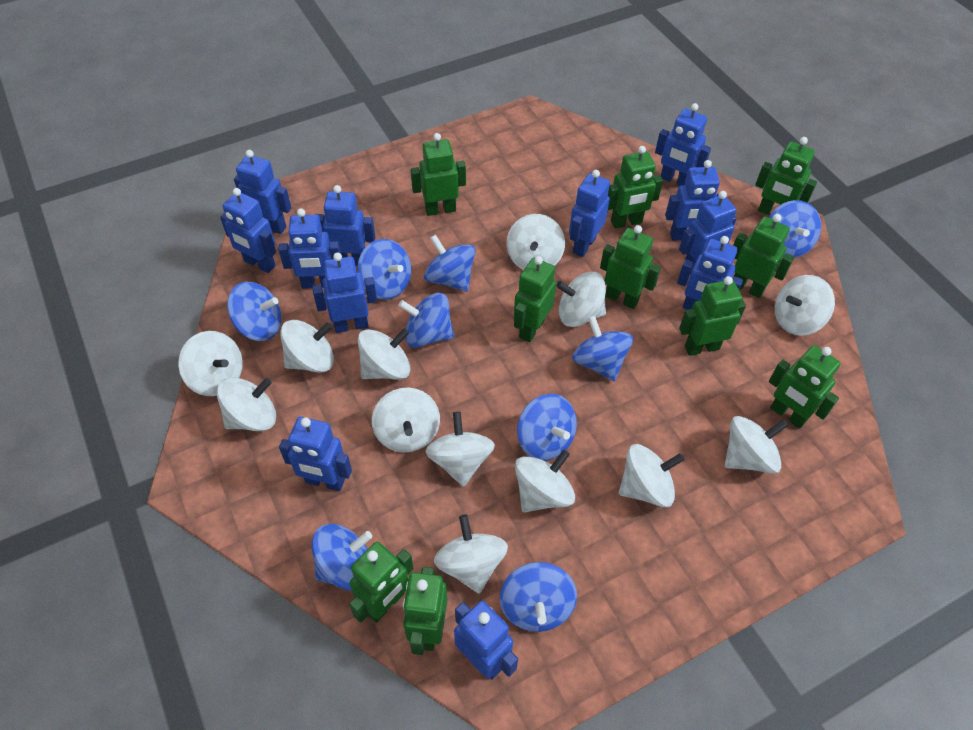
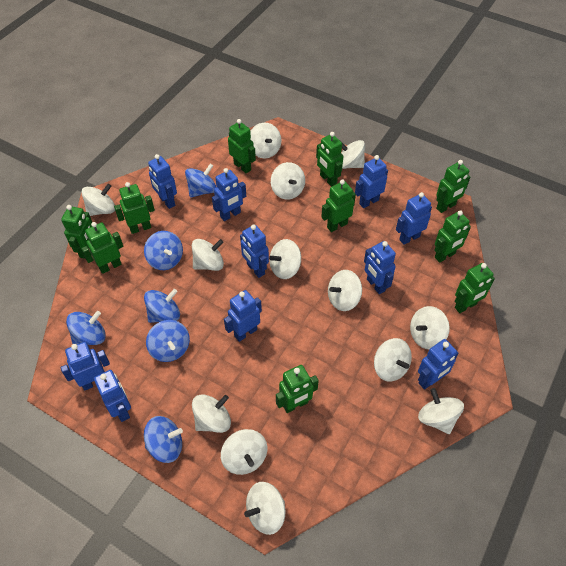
blue robot: [220,188,276,273] [234,150,291,234] [278,209,341,289] [279,417,352,491] [312,252,377,333] [316,185,375,266] [454,601,518,680] [569,170,610,257] [655,103,711,186] [665,160,720,241] [677,236,743,310] [679,191,737,274] = 12 -> [60,342,110,390] [94,370,131,422] [148,154,177,209] [212,168,246,221] [224,290,262,342] [240,225,269,278] [355,155,388,208] [364,241,396,294] [396,192,432,245] [418,339,458,390] = 10
blue spinning top: [227,282,281,341] [312,524,372,591] [357,239,411,300] [398,293,454,348] [424,235,476,292] [499,562,577,632] [517,394,577,461] [572,315,633,381] [769,200,821,258] = 9 -> [66,311,106,345] [144,231,183,270] [144,289,180,323] [144,416,183,463] [146,320,190,362] [185,164,216,198] = 6

